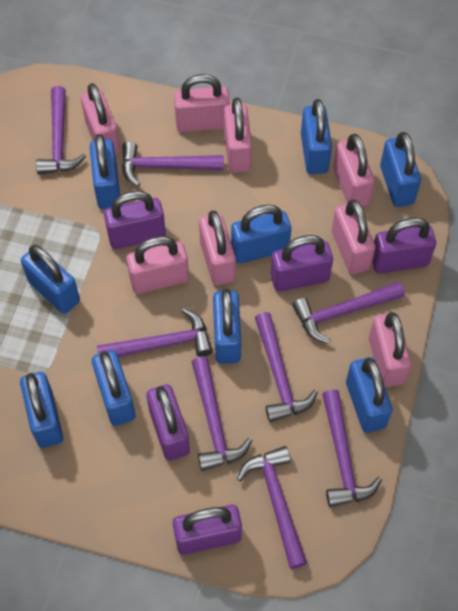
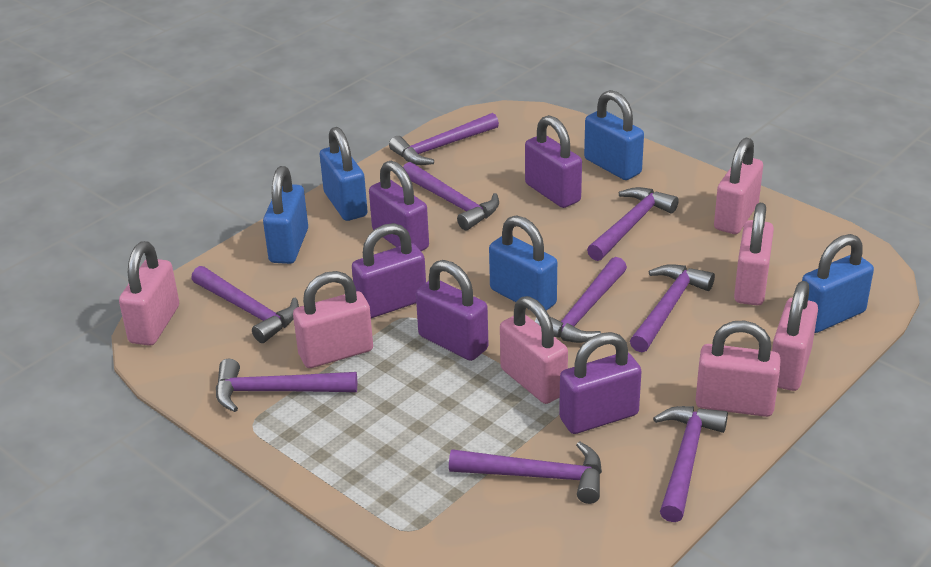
blue padlock: [20,372,63,448] [21,245,80,314] [90,134,120,209] [92,350,135,426] [213,289,241,364] [231,204,291,263] [301,99,332,174] [346,357,393,433] [380,132,421,207] = 9 -> [263,166,308,264] [320,127,368,221] [489,215,557,311] [584,90,644,180] [802,234,874,333] = 5
pink padlock: [81,83,120,155] [126,236,189,294] [174,74,230,132] [199,210,236,285] [224,98,252,173] [332,199,376,274] [333,134,375,207] [369,312,411,387] = 8 -> [119,241,179,346] [293,271,373,368] [500,296,568,404] [695,321,781,417] [714,138,763,234] [734,203,774,305] [772,281,818,391] = 7
purple hammer: [36,86,86,174] [97,308,212,357] [122,142,224,187] [192,356,252,471] [237,446,307,569] [255,312,318,422] [292,282,405,344] [322,390,382,507] = 8 -> [191,266,299,343] [216,359,357,412] [389,113,499,165] [403,162,499,230] [449,442,602,504] [535,257,627,343] [587,187,679,261] [630,264,715,352] [653,406,728,522] = 9

